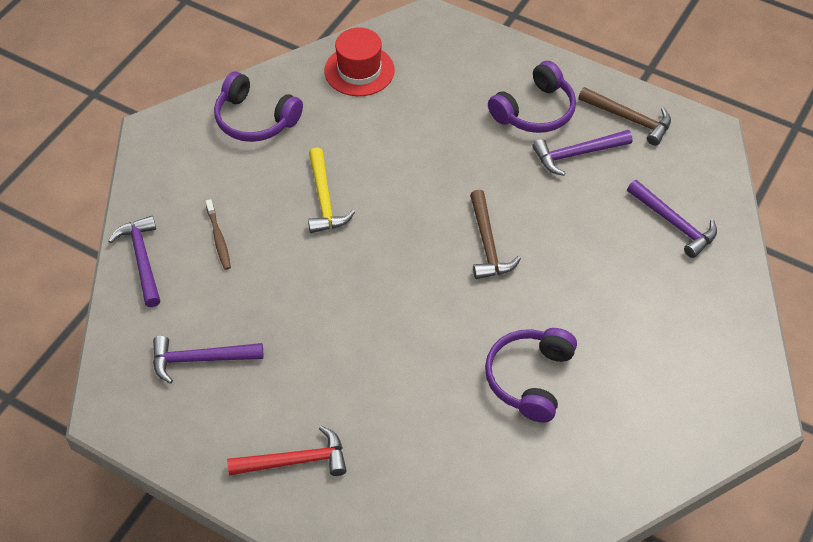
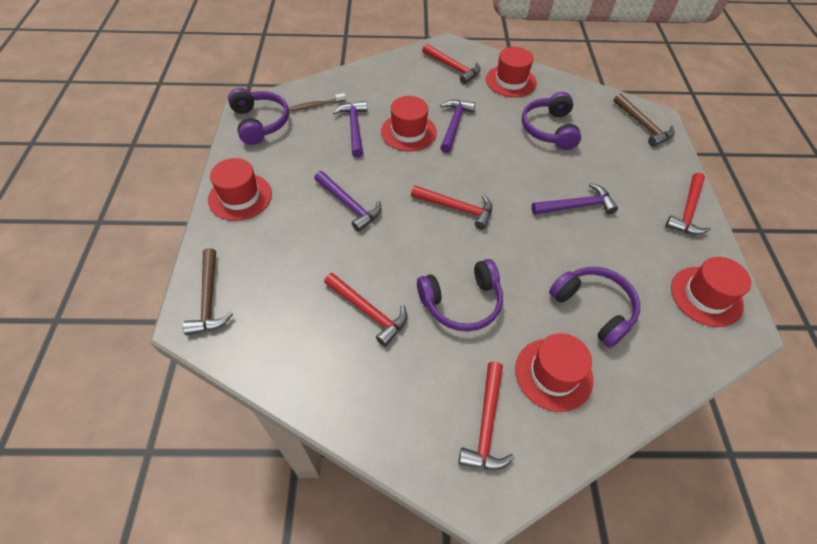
purple headphones: [214,71,303,142] [485,328,577,423] [488,61,576,133] = 3 -> [228,88,289,145] [417,259,503,332] [522,92,581,150] [549,267,640,348] = 4
red hammer: [227,426,347,476] = 1 -> [324,273,407,347] [411,185,492,230] [422,44,480,84] [459,362,515,470] [666,173,710,235] = 5
red hat: [324,27,395,96] = 1 -> [208,158,272,221] [381,96,437,152] [486,47,537,97] [515,333,593,412] [671,257,751,327] = 5
yellow hammer: [308,147,355,233] = 1 -> none = 0

